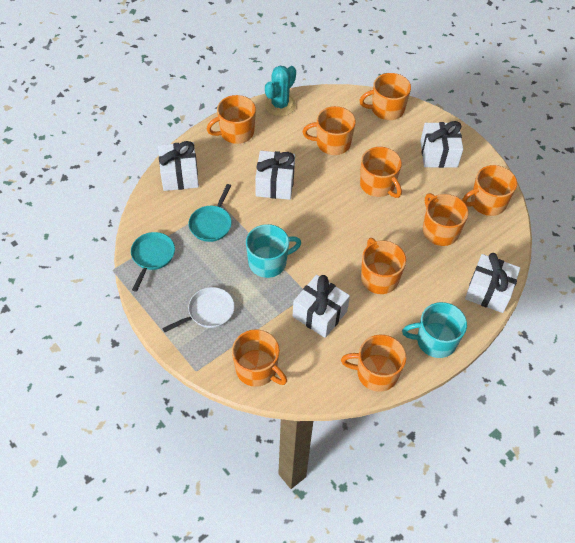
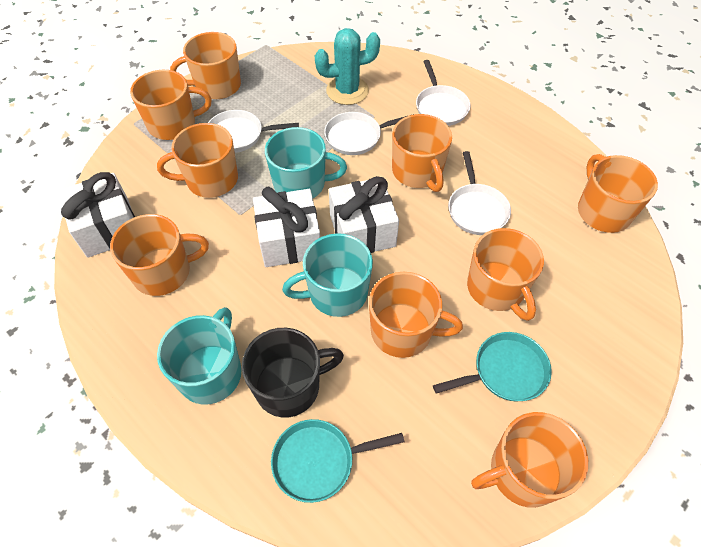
black mug: none = 0 -> [242,328,344,418] = 1
turquoise mug: [246,224,301,278] [402,302,467,358] = 2 -> [157,307,242,405] [265,127,347,198] [282,233,373,317] = 3
white gift: [158,141,199,191] [255,151,295,200] [293,275,350,338] [420,121,463,168] [465,253,520,313] = 5 -> [58,172,135,258] [253,187,320,267] [329,176,399,253] = 3
white pan: [162,287,235,332] = 1 -> [208,110,299,153] [324,112,414,155] [416,60,471,126] [448,151,511,235] = 4

